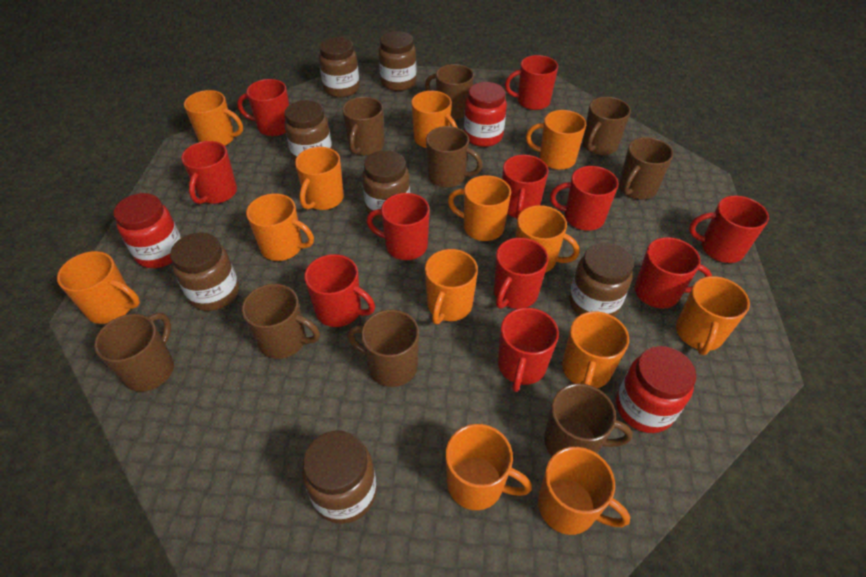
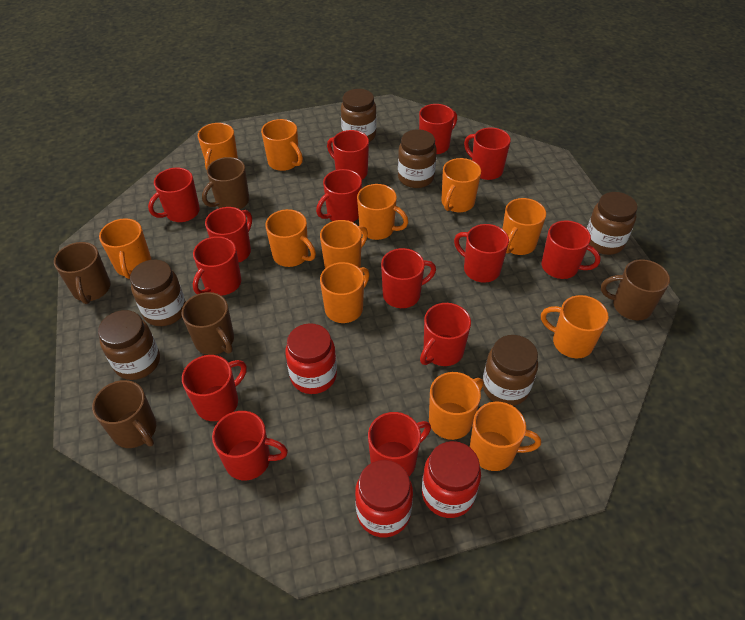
brown jar: [170,232,239,311] [284,100,332,162] [302,431,377,524] [319,37,360,98] [362,150,410,221] [379,31,417,91] [569,243,634,317] = 7 -> [98,310,160,380] [130,260,186,326] [341,89,377,142] [398,129,437,188] [483,335,538,406] [587,192,638,255] = 6
brown mug: [94,313,174,392] [242,284,320,359] [342,97,384,156] [347,310,419,387] [425,64,474,120] [426,126,483,188] [544,383,633,456] [583,97,631,155] [619,137,674,200] = 9 -> [54,242,110,304] [92,380,156,448] [182,292,234,355] [202,157,249,209] [601,259,670,320] = 5
orange mug: [57,251,140,324] [184,90,243,146] [246,193,314,261] [295,147,344,210] [411,91,458,148] [425,249,478,325] [446,424,532,510] [448,175,511,241] [516,205,580,272] [526,110,586,170] [538,447,630,535] [562,311,629,388] [676,276,750,355] = 13 -> [99,218,151,279] [198,123,238,170] [261,119,303,171] [265,209,316,267] [320,220,368,268] [320,262,370,323] [357,184,408,240] [429,372,483,440] [441,158,481,212] [470,402,541,471] [503,198,546,255] [541,295,609,358] = 12
red mug: [181,141,237,204] [237,79,289,136] [304,254,375,327] [366,193,430,260] [494,238,549,309] [498,308,559,392] [502,155,549,219] [505,55,558,110] [550,166,618,231] [635,237,712,309] [689,196,769,263] = 11 -> [148,168,200,222] [182,355,247,421] [193,236,241,296] [205,207,252,262] [212,411,288,480] [316,169,362,222] [327,130,369,179] [368,412,431,476] [381,248,436,308] [419,104,457,155] [420,303,471,366] [454,224,509,283] [464,127,511,180] [542,220,601,279] = 14

